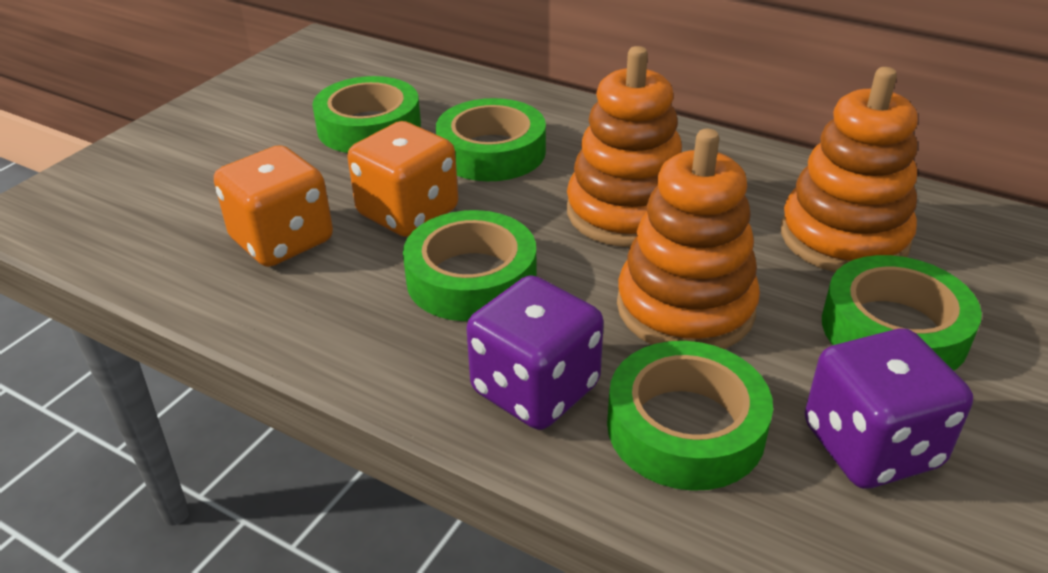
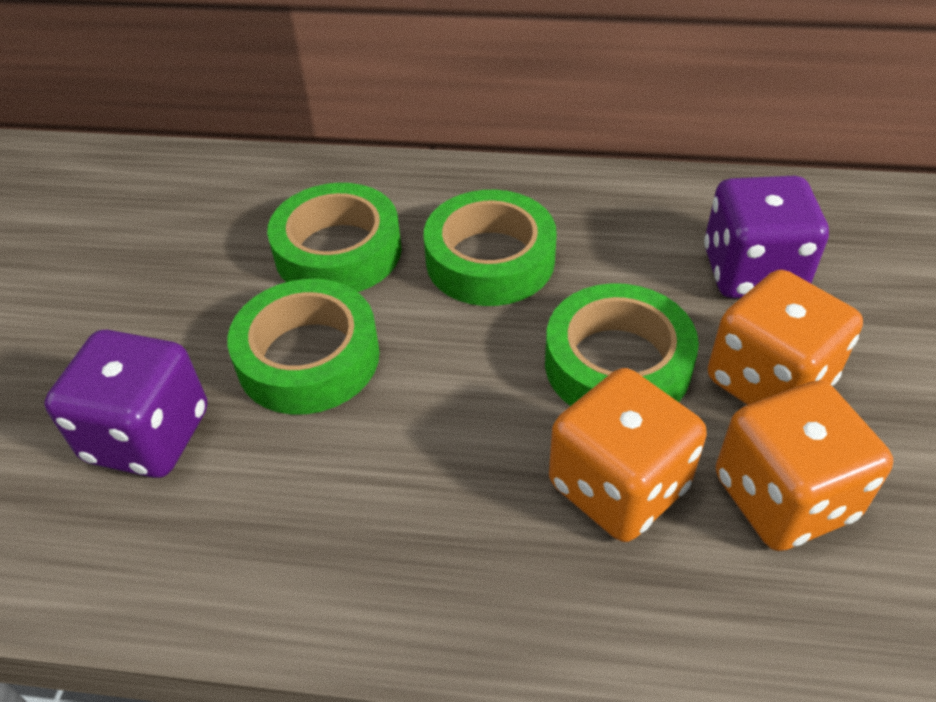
green tape: [312,76,421,153] [403,210,536,321] [436,98,546,181] [607,341,773,491] [822,255,982,371] = 5 -> [227,279,380,414] [267,183,402,292] [424,190,557,306] [545,283,699,406] = 4
orange dice: [214,145,333,267] [348,121,458,237] = 2 -> [549,368,707,542] [708,270,863,405] [716,381,893,551] = 3
orange stacking toy: [567,46,682,247] [617,129,760,349] [781,67,918,272] = 3 -> none = 0

